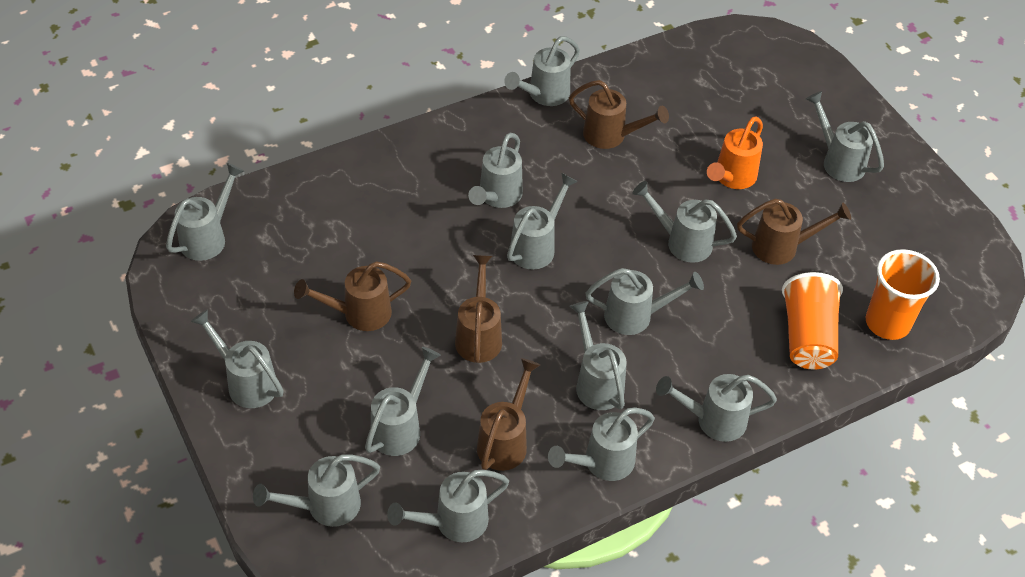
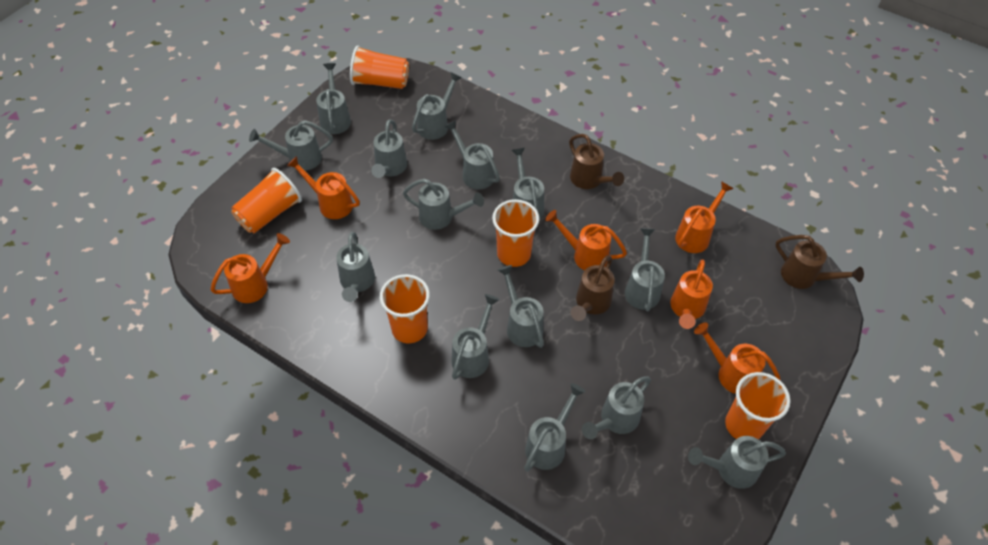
brown watering can: [294,261,411,331] [455,255,502,363] [477,358,540,471] [569,80,669,149] [737,198,851,265] = 5 -> [569,134,624,189] [571,255,615,321] [775,235,864,289] = 3
orange cup: [782,272,843,369] [866,249,940,340] = 2 -> [231,168,302,233] [350,46,409,89] [380,274,430,343] [492,199,539,267] [725,372,791,439] = 5
orange watering can: [707,116,763,189] = 1 -> [210,233,290,303] [287,156,360,219] [545,210,627,270] [670,259,713,329] [675,181,734,253] [694,322,781,394] = 6

